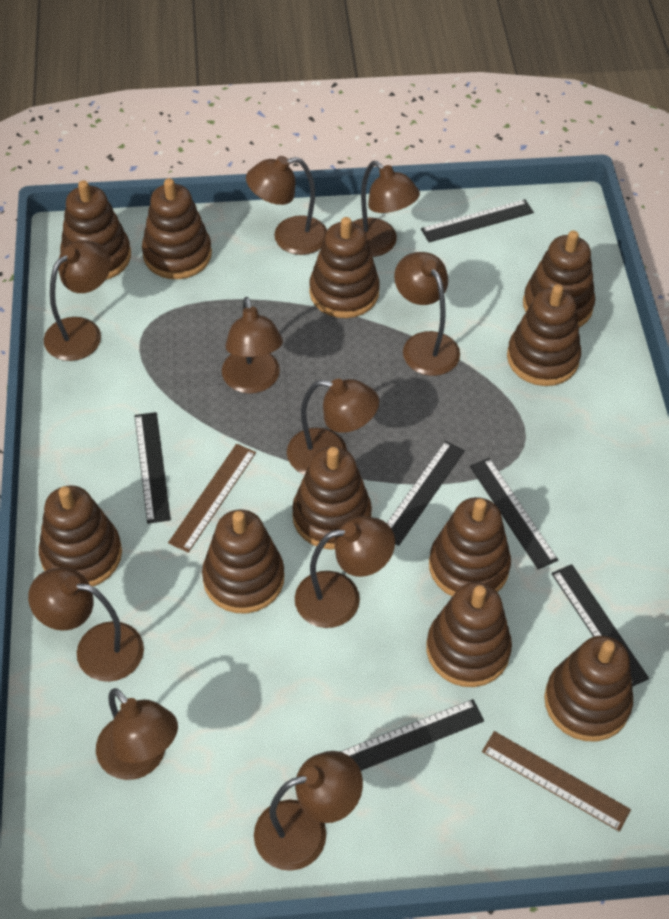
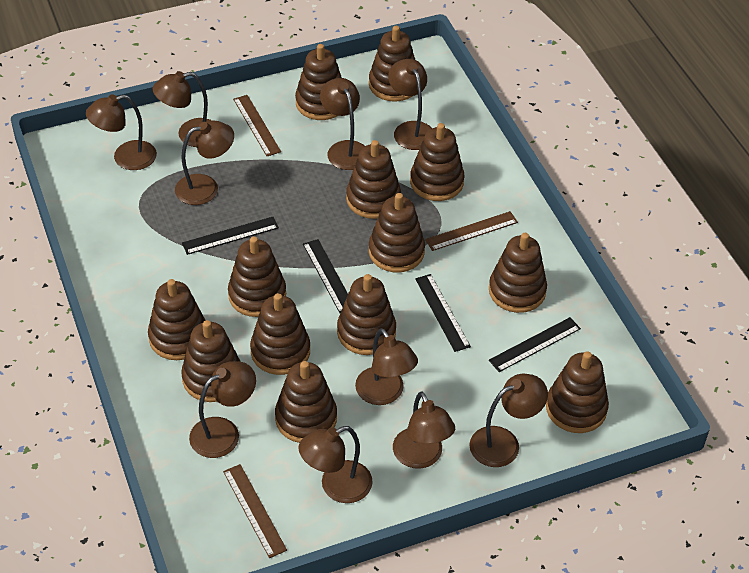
black ruler: [134,412,171,524] [340,699,484,771] [387,441,465,546] [421,199,534,242] [470,458,558,569] [551,564,649,687] = 6 -> [182,217,279,255] [303,239,348,313] [415,274,471,352] [489,317,581,372] = 4
brown ruler: [168,444,256,553] [482,731,631,832] = 2 -> [223,464,287,558] [233,95,281,156] [425,211,518,251] = 3
brown stacking toy: [39,485,122,586] [60,180,131,280] [142,178,212,279] [202,509,284,614] [292,447,372,550] [309,217,380,318] [426,582,512,687] [429,497,511,597] [507,284,581,386] [523,231,595,327] [544,636,633,741] = 11 -> [148,279,205,360] [181,320,241,402] [228,236,286,317] [250,293,310,375] [275,361,337,443] [295,44,342,120] [337,274,396,355] [346,140,401,219] [369,26,415,102] [369,193,425,272] [410,123,464,201] [489,233,547,313] [546,351,609,433] = 13

